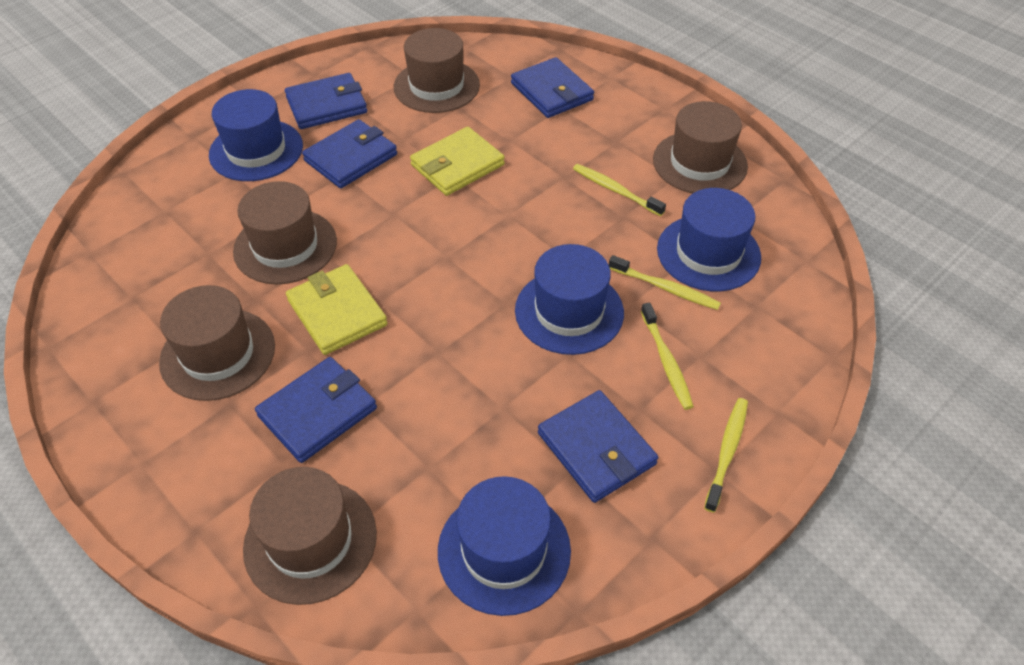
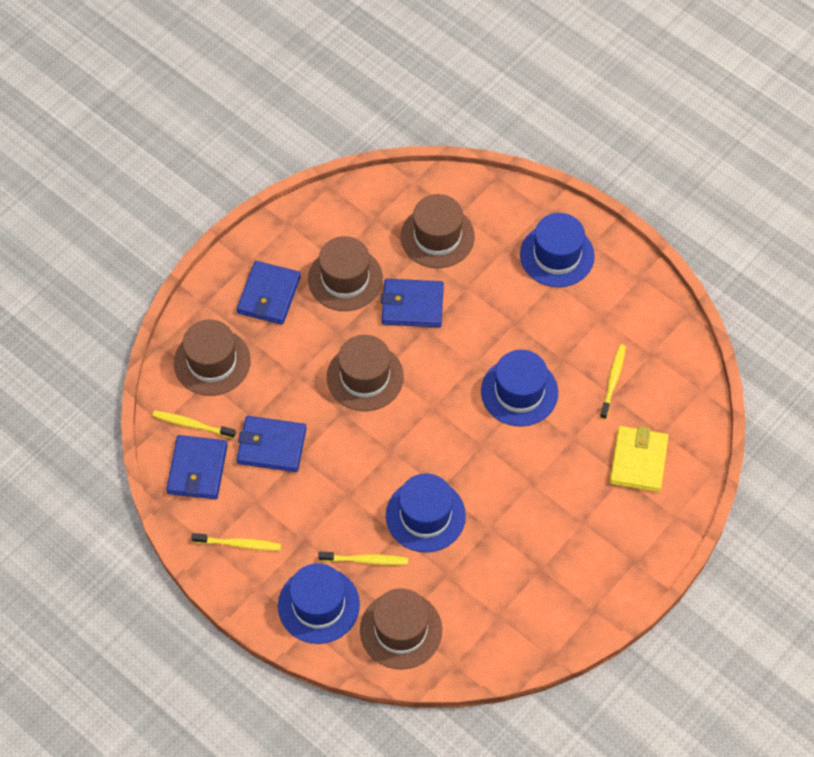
blue wallet: [255,357,377,463] [285,73,367,129] [302,119,397,188] [511,57,594,118] [538,390,658,503] = 5 -> [166,435,228,499] [237,261,301,325] [237,416,306,472] [381,279,444,327] = 4
yellow wallet: [286,264,387,355] [410,127,505,196] = 2 -> [610,426,669,492] = 1

